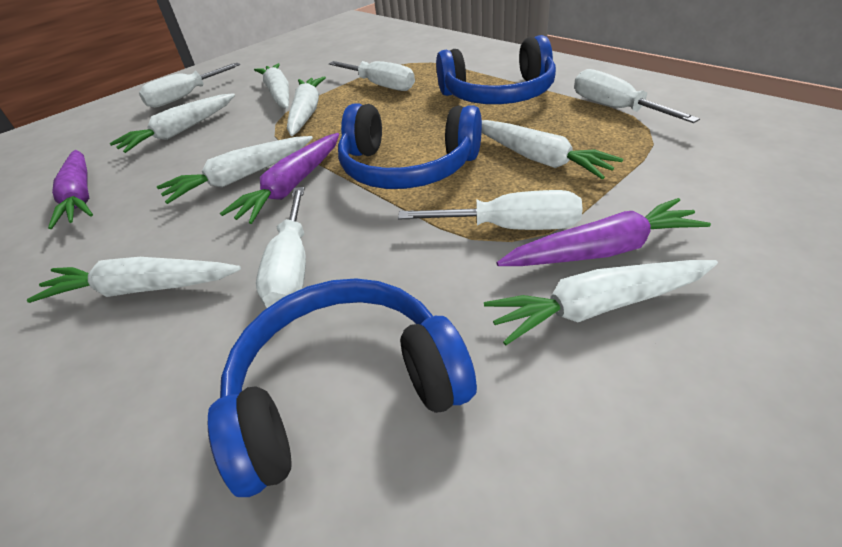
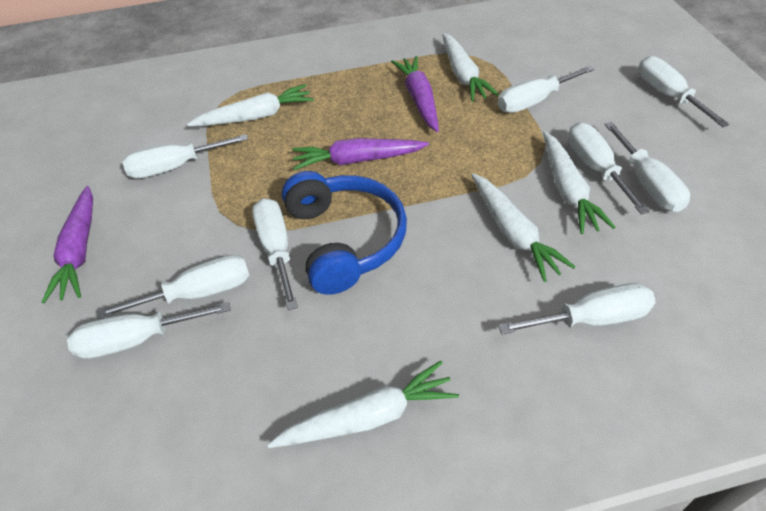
blue headphones: [208,278,477,497] [338,103,482,189] [436,35,556,104] = 3 -> [282,171,407,295] = 1
white carrot: [27,257,241,303] [109,93,235,153] [157,136,313,204] [254,63,289,109] [287,76,326,136] [482,120,623,179] [484,260,718,345] = 7 -> [187,84,314,126] [267,361,459,448] [442,33,499,102] [471,173,576,282] [543,131,616,234] = 5
white screwdriver: [139,63,240,108] [256,187,306,308] [329,61,415,91] [398,190,583,230] [574,69,700,123] = 5 -> [67,302,230,359] [97,255,249,319] [122,134,248,178] [252,198,298,310] [498,66,595,113] [498,283,656,334] [568,122,650,215] [604,122,690,212] [638,56,729,127] = 9

